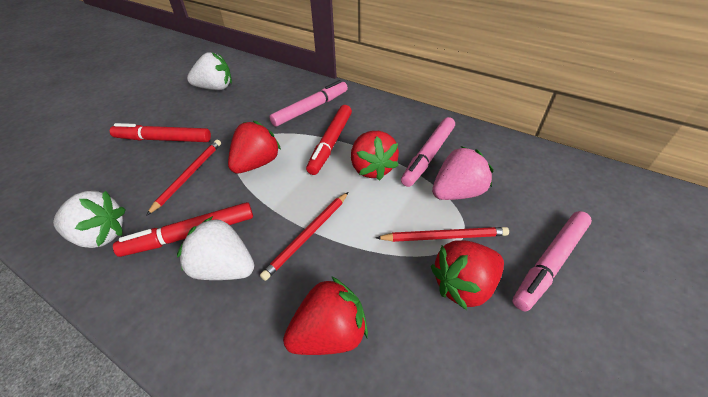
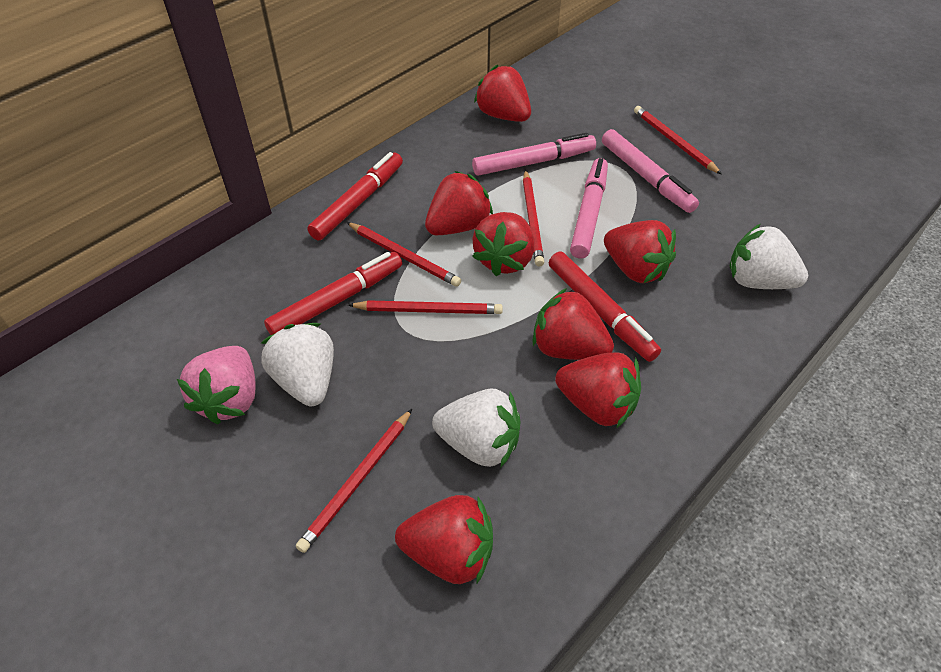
red pencil: [146,140,221,216] [260,192,348,281] [376,227,509,242] = 3 -> [296,409,412,553] [347,222,461,287] [348,300,503,314] [523,170,544,267] [634,106,722,174] = 5
red strawberry: [228,121,281,174] [283,276,368,355] [351,131,399,180] [431,240,504,310] = 4 -> [395,495,493,584] [425,171,493,235] [472,212,535,276] [474,65,531,122] [532,288,614,360] [555,352,641,428] [604,220,676,283] = 7

